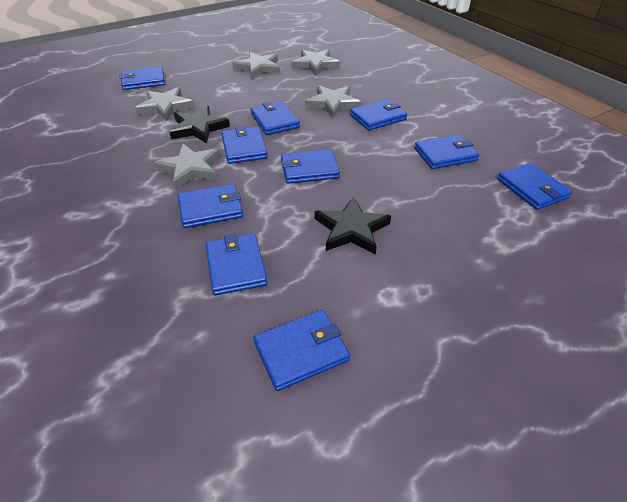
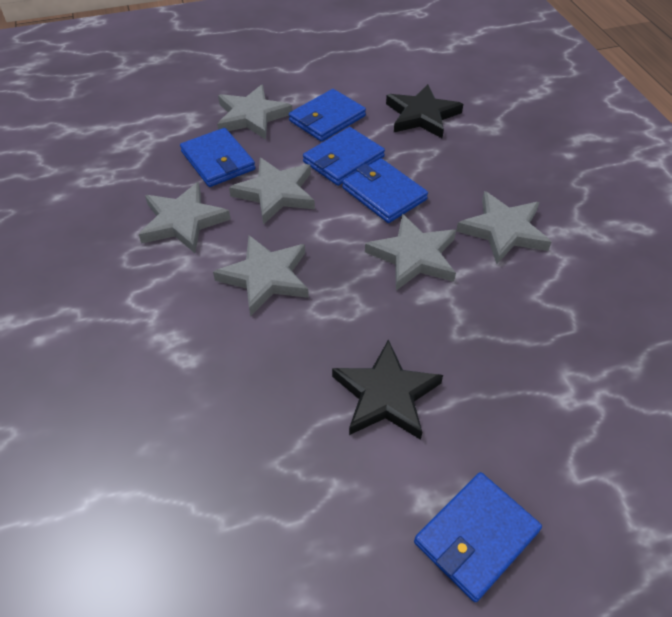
blue wallet: [119,66,165,90] [178,184,243,228] [206,233,268,296] [221,126,268,164] [251,101,300,135] [253,310,350,391] [281,149,340,184] [350,99,407,131] [414,134,479,169] [497,162,572,210] = 10 -> [180,128,255,187] [289,89,366,142] [303,127,385,186] [342,158,428,223] [414,472,542,602] = 5
grey star: [135,87,194,121] [154,144,221,189] [232,52,280,79] [291,49,340,75] [305,85,361,118] = 5 -> [139,182,231,253] [213,235,309,316] [217,85,292,140] [229,158,315,224] [365,214,456,290] [456,191,552,264] = 6

